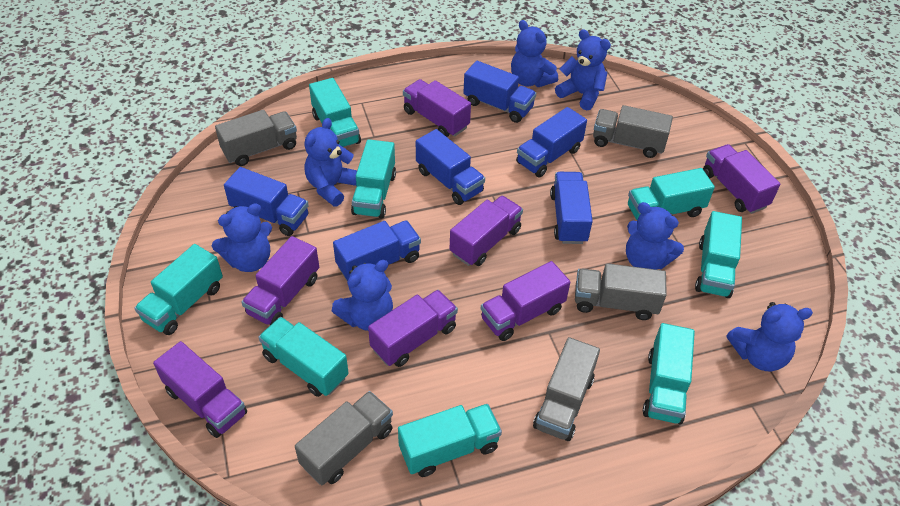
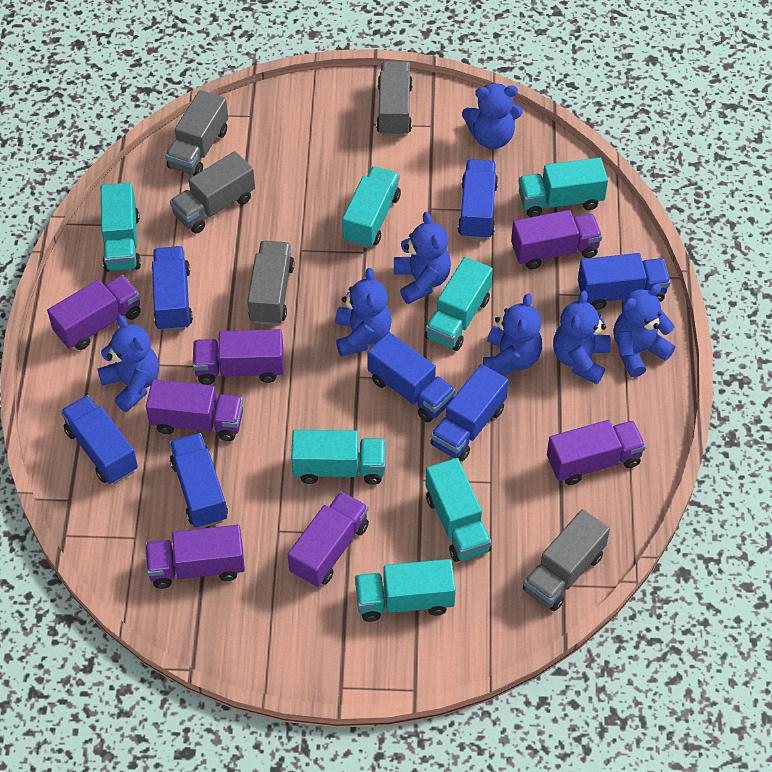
blue truck: [224,167,309,236] [333,221,421,281] [416,129,485,205] [463,61,536,123] [516,107,587,177] [550,172,593,244] = 6 -> [61,395,138,484] [152,246,193,331] [170,433,228,529] [367,332,455,422] [430,364,509,462] [458,159,498,240] [578,253,670,310] = 7
turquoise truck: [134,244,223,335] [258,317,349,397] [309,78,361,147] [351,139,396,219] [398,404,502,477] [628,168,715,220] [643,323,695,424] [695,211,742,298] = 8 -> [101,183,141,272] [291,430,386,485] [342,166,401,248] [355,559,456,622] [425,257,493,351] [426,458,491,562] [518,157,608,217] = 7

